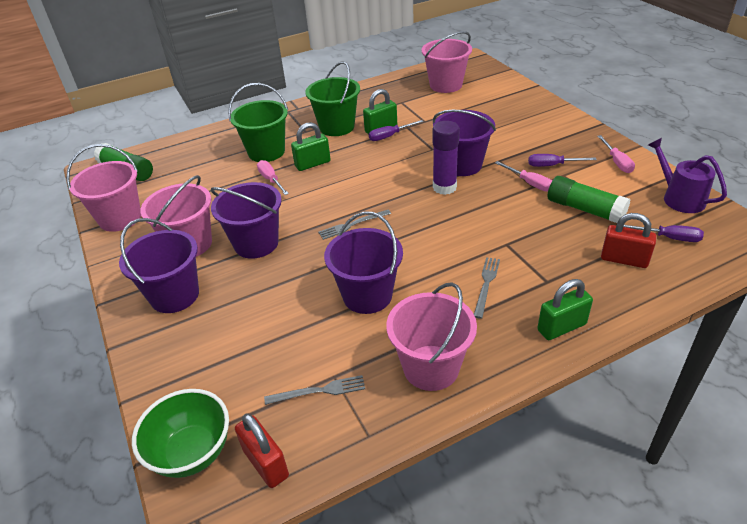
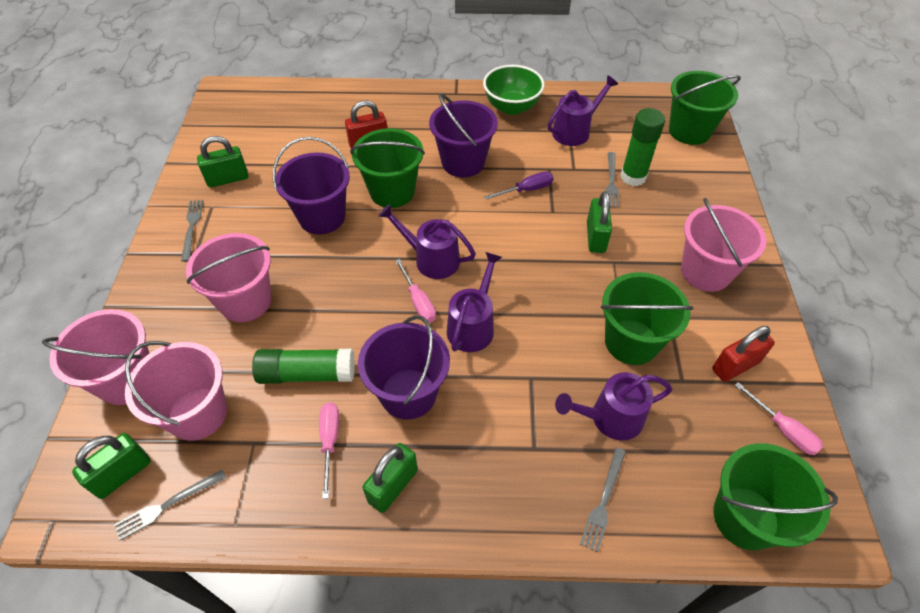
green bucket: [228,83,288,162] [305,62,360,136] = 2 -> [350,128,425,208] [601,272,694,365] [669,71,741,145] [713,443,838,550] = 4
green padlock: [291,122,331,171] [363,89,397,134] [537,279,593,340] = 3 -> [72,433,151,499] [197,136,248,188] [363,443,418,513] [587,191,612,253] = 4
grey fork: [264,375,365,405] [318,210,391,240] [474,257,500,319] = 3 -> [114,470,226,541] [181,200,203,262] [580,448,626,552] [605,152,619,208] = 4
purple bucket: [119,218,199,313] [211,182,282,259] [324,212,403,314] [433,110,496,176] = 4 -> [273,137,350,234] [358,315,450,420] [429,93,498,177] = 3
purple glue stick: [432,121,460,195] = 1 -> none = 0
purple screwdriver: [369,120,424,141] [528,154,597,167] [623,225,704,242] = 3 -> [484,172,554,200] = 1
purple watering can: [648,138,727,213] = 1 -> [378,204,476,279] [447,252,502,352] [548,75,618,146] [555,372,672,441] = 4

